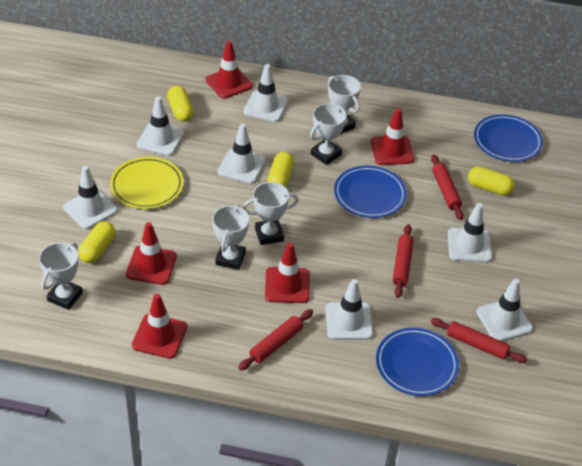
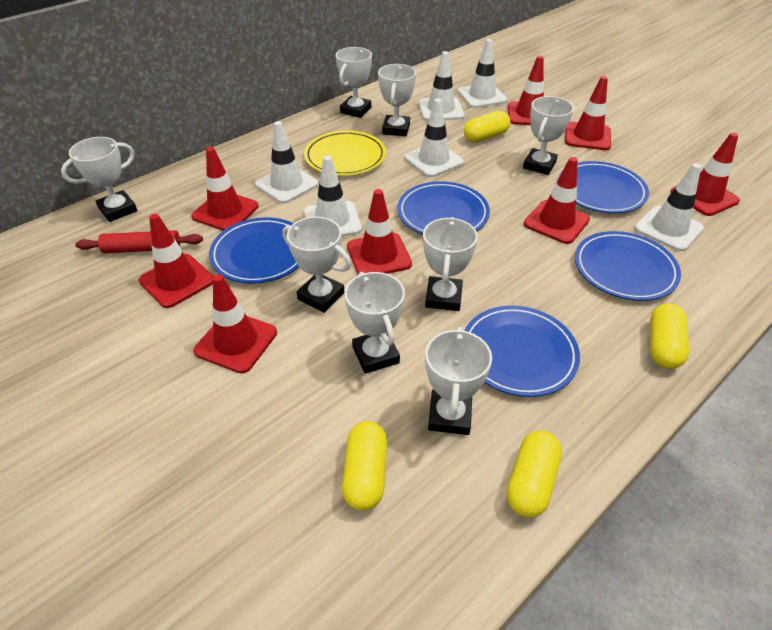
blue plate: [334,166,407,218] [376,328,459,396] [474,114,543,162] = 3 -> [209,217,299,283] [397,181,490,234] [464,305,580,397] [558,161,649,213] [575,231,681,301] = 5
red rolling pin: [238,309,313,370] [393,224,414,298] [431,154,464,220] [431,318,527,363] = 4 -> [75,230,203,253] = 1
red traffic cone: [126,222,177,285] [132,294,187,359] [206,40,253,99] [265,243,310,303] [371,108,414,165] = 5 -> [138,214,214,308] [191,147,259,231] [194,274,277,374] [347,189,412,274] [508,56,544,125] [524,157,590,244] [565,76,611,150] [671,133,740,216] = 8
white traffic cone: [63,166,117,229] [136,96,184,156] [218,123,266,184] [243,64,288,122] [326,279,373,340] [448,203,492,263] [476,278,533,341] = 7 -> [255,121,318,204] [304,156,362,237] [404,98,464,177] [419,51,464,121] [458,39,507,108] [635,163,704,251] = 6
white trophy: [39,242,83,310] [212,204,249,270] [243,182,299,245] [310,103,347,165] [328,75,361,134] = 5 -> [61,137,138,222] [282,217,351,313] [335,47,372,118] [345,272,405,374] [378,64,416,136] [423,217,478,311] [425,327,492,435] [523,96,574,175] = 8

